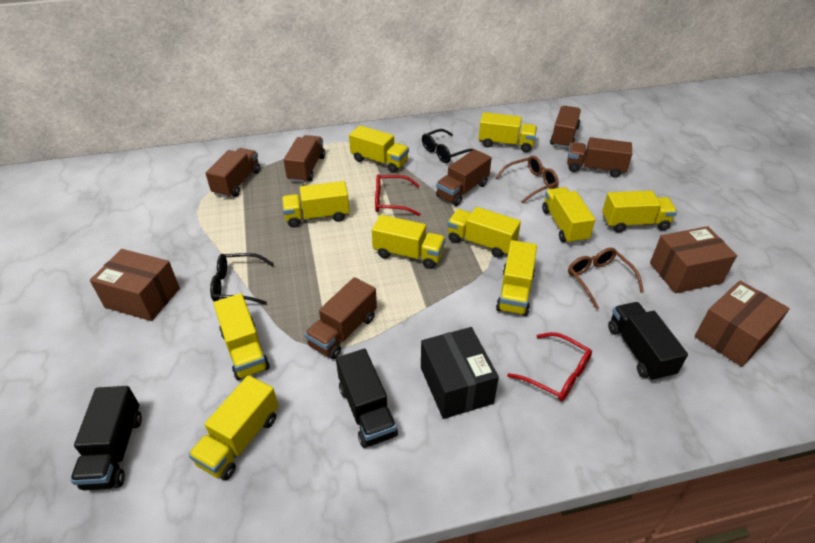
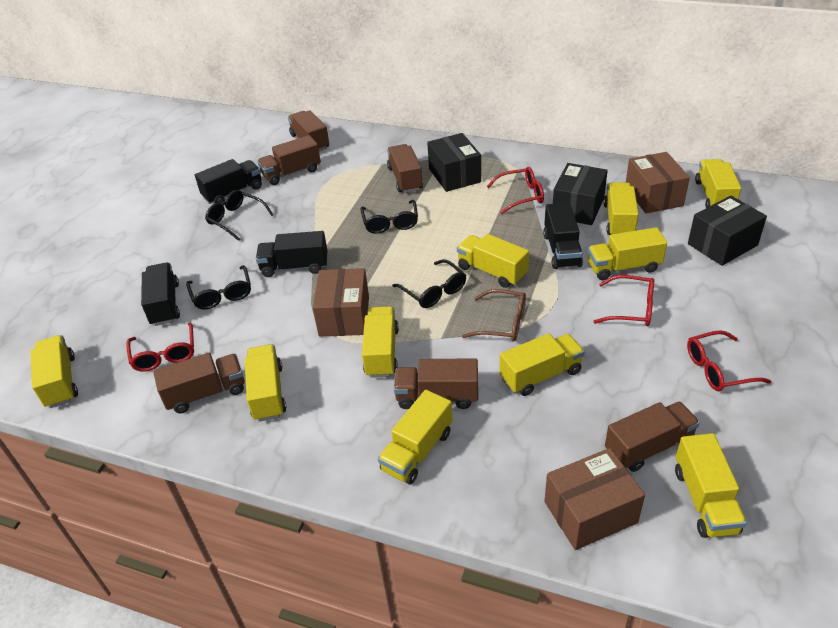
black box: [421,327,499,419] = 1 -> [427,133,481,192] [553,163,608,225] [688,196,767,266] = 3
black glasses: [210,253,274,305] [422,129,474,163] = 2 -> [186,265,251,309] [205,190,274,241] [360,200,418,234] [393,259,466,308] = 4
black truck: [70,386,142,490] [336,349,398,448] [608,302,688,381] = 3 -> [141,262,180,326] [195,159,262,204] [256,231,328,277] [543,203,583,269] = 4
brown glasses: [495,156,559,203] [568,248,644,310] = 2 -> [462,289,526,342] = 1
red glasses: [375,174,421,216] [507,332,592,402] = 2 -> [126,323,194,372] [487,167,544,214] [593,275,654,326] [687,330,771,391] = 4

